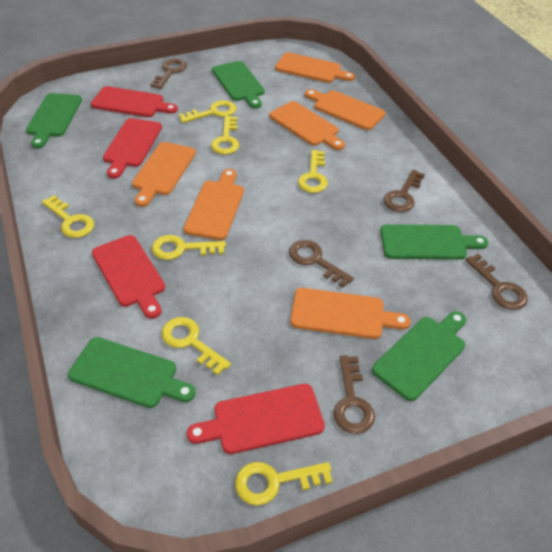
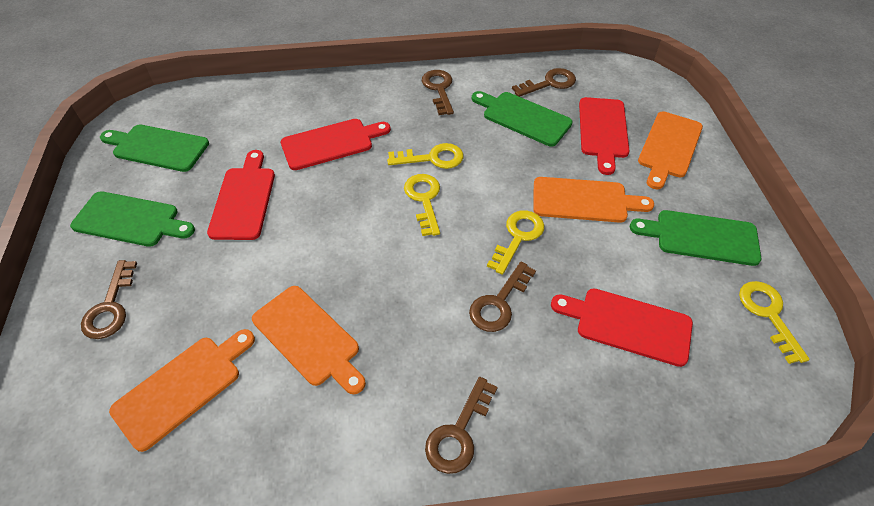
green cutting board: [26,93,82,148] [68,337,196,408] [212,61,265,109] [372,311,466,401] [380,224,488,260] = 5 -> [70,191,195,247] [100,124,209,172] [472,91,573,146] [630,210,761,266] = 4
orange cutting board: [132,142,196,207] [183,169,244,240] [269,101,345,150] [275,52,355,83] [290,288,410,339] [305,89,385,130] = 6 -> [109,329,255,452] [252,286,366,394] [533,177,654,223] [638,111,703,189] = 4
yellow key: [42,195,94,238] [152,235,226,260] [161,317,231,376] [179,100,236,123] [211,116,239,155] [235,462,333,506] [298,150,328,193] = 7 -> [387,143,463,169] [404,174,440,236] [487,210,544,275] [739,281,810,364] = 4

